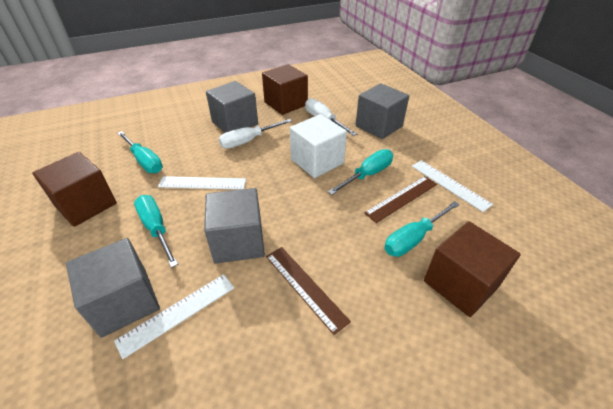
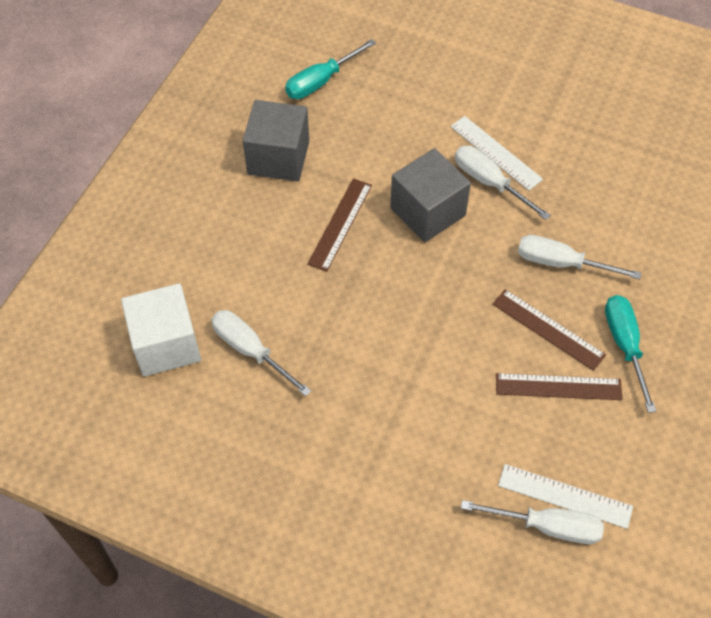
brown cube: [33,152,117,227] [262,64,308,115] [424,221,521,317] = 3 -> none = 0
brown ruler: [266,247,351,335] [364,176,437,223] = 2 -> [307,178,372,272] [493,289,606,371] [496,373,623,400] = 3
grey cube: [66,238,160,338] [204,188,265,264] [206,81,258,133] [356,83,409,139] = 4 -> [243,100,309,181] [390,148,471,242] = 2
turquoise screwdriver: [117,131,163,173] [134,195,178,268] [328,149,393,195] [384,201,460,257] = 4 -> [285,39,376,99] [605,295,656,413] = 2
white ruler: [114,274,234,359] [158,176,246,190] [412,160,493,212] = 3 -> [451,116,543,190] [498,464,633,529] = 2
white screwdriver: [219,119,292,149] [305,98,357,136] = 2 -> [211,310,311,396] [455,146,551,220] [461,500,604,544] [518,235,641,279] = 4

